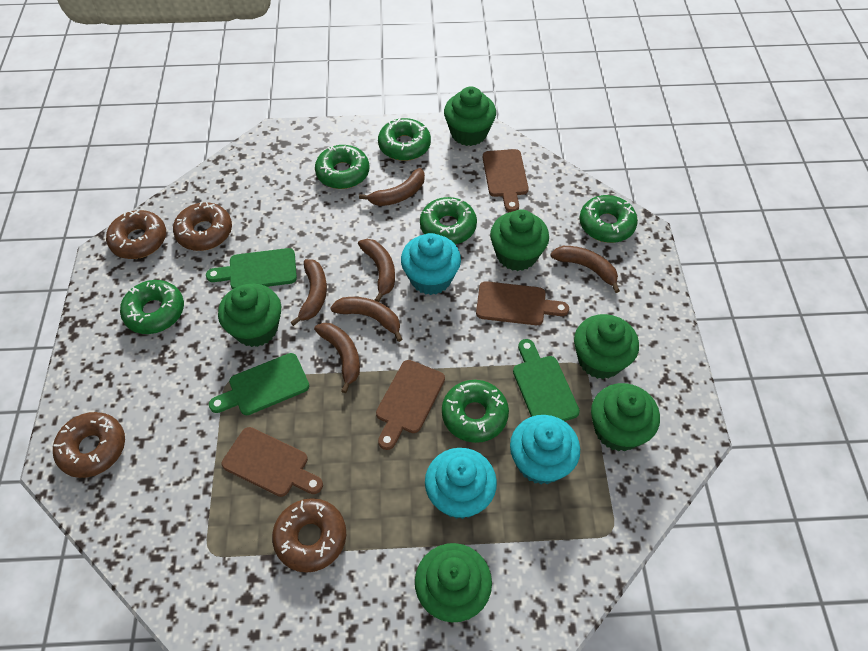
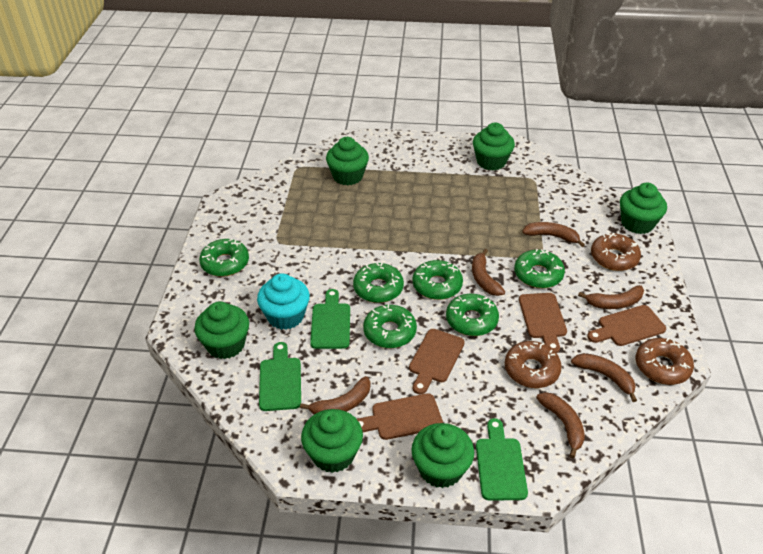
brown donut: [53,412,125,478] [106,210,166,259] [173,202,232,251] [272,498,346,573] = 4 -> [505,341,562,388] [591,233,641,271] [636,338,694,385] = 3
turquoise cupcake: [401,233,461,295] [425,448,497,519] [510,415,580,484] = 3 -> [257,273,310,330] = 1

